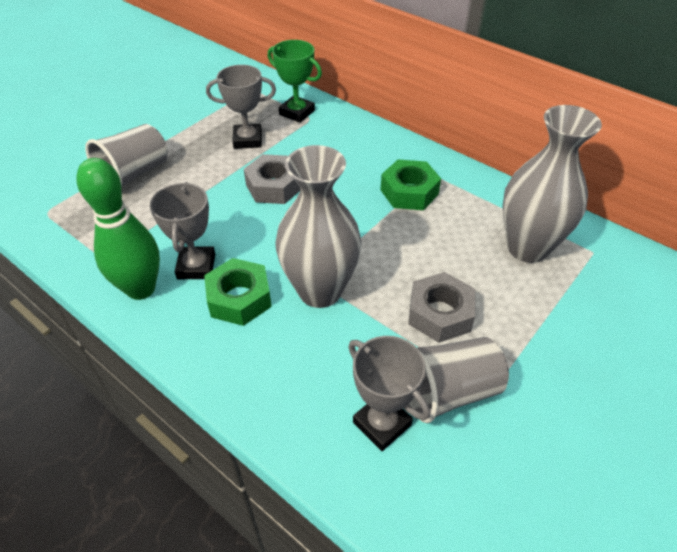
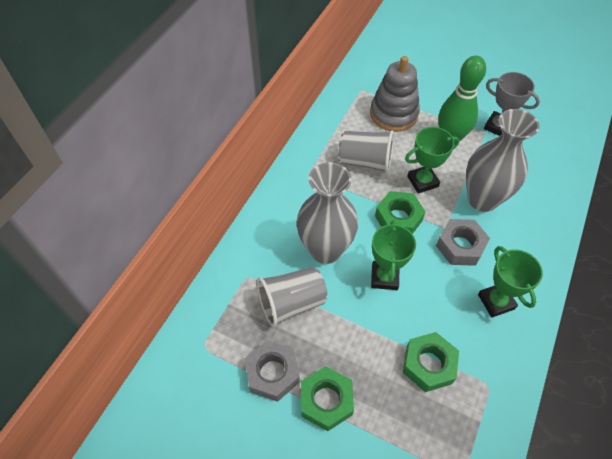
green nut: [204,258,272,326] [381,159,441,210] = 2 -> [301,366,354,431] [375,191,426,234] [403,332,459,392] = 3
green trophy: [268,40,322,123] = 1 -> [371,220,416,290] [405,127,459,193] [478,246,543,317] = 3
grey stacking toy: none = 0 -> [370,56,420,132] = 1
grey trophy: [150,182,215,279] [206,65,276,149] [348,336,430,451] = 3 -> [484,72,540,136] = 1

